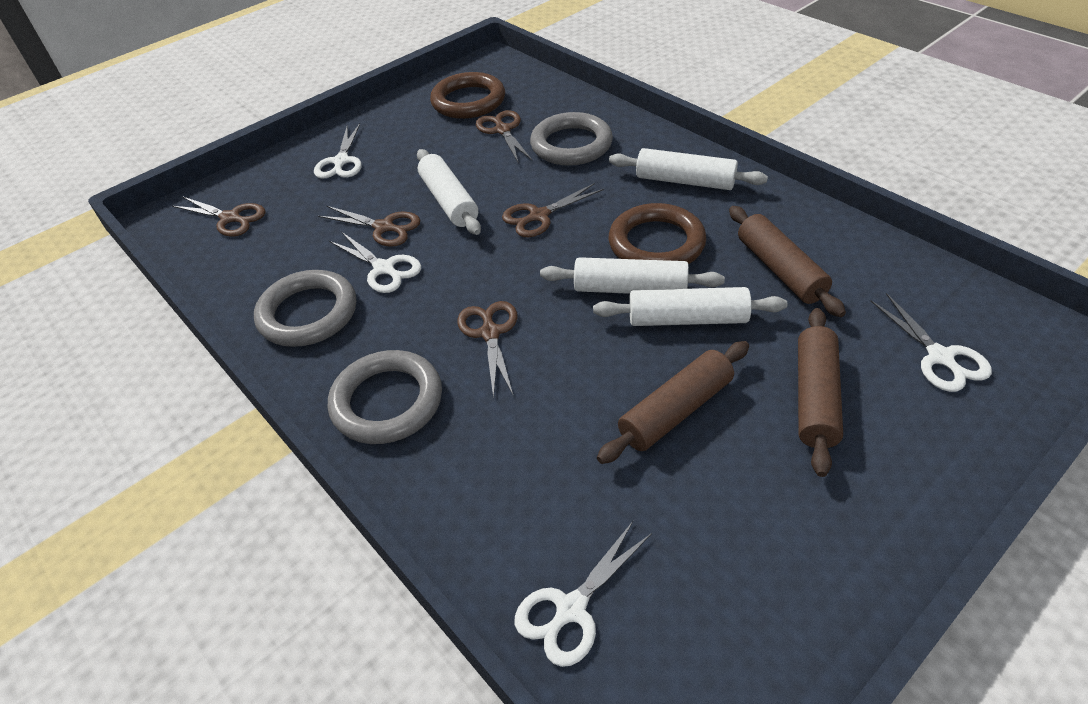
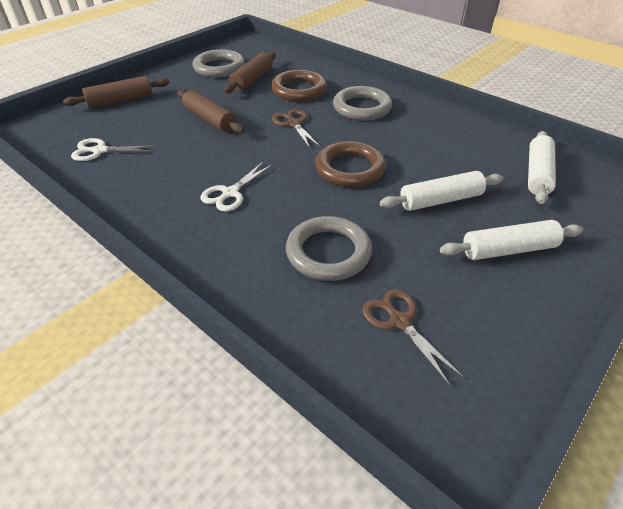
brown scissors: [172,196,266,237] [318,206,420,247] [457,301,517,399] [476,110,532,162] [502,183,604,237] = 5 -> [272,109,320,148] [362,289,464,386] = 2
white rolling pin: [417,149,481,235] [540,257,725,294] [593,287,787,326] [609,148,768,190] = 4 -> [380,171,503,211] [440,220,583,260] [528,131,556,204] = 3
white scissors: [314,123,362,178] [329,232,421,293] [515,521,652,667] [870,293,992,392] = 4 -> [71,138,156,161] [201,162,273,212] = 2

